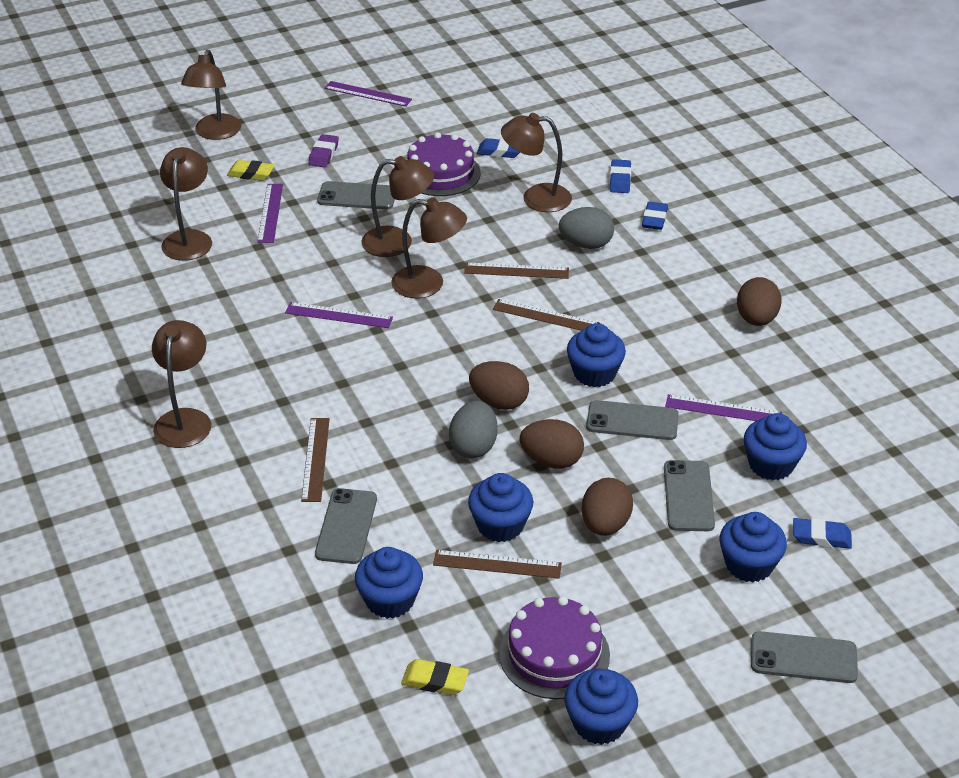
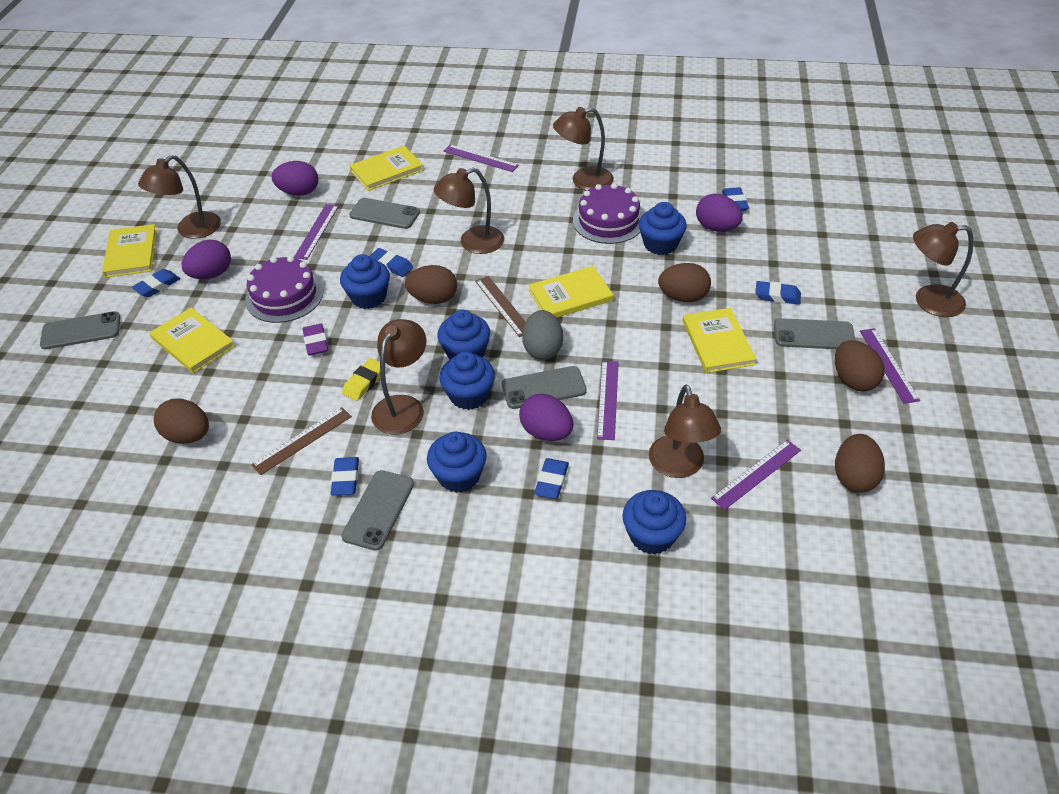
blue eraser: [477,138,520,158] [610,159,631,193] [642,202,668,230] [793,518,852,549] = 4 -> [132,269,180,297] [331,457,359,495] [369,248,413,277] [534,458,569,499] [722,187,749,211] [755,281,801,305] = 6
brown egg: [469,361,529,410] [520,419,584,469] [582,478,633,536] [737,277,782,326] = 4 -> [154,399,209,444] [405,265,457,304] [658,263,711,302] [835,340,885,391] [835,434,885,493] = 5
brown ruler: [301,418,330,502] [433,550,562,578] [464,263,569,279] [493,299,600,330] = 4 -> [251,407,352,475] [475,276,526,337] = 2
grey egg: [449,401,497,458] [559,207,614,249] = 2 -> [522,310,563,360] = 1
purple egg: none = 0 -> [182,240,231,279] [272,161,318,196] [519,394,573,441] [696,194,742,232] = 4
purple ruler: [257,184,283,243] [285,302,393,328] [324,81,412,107] [665,394,782,421] = 4 -> [294,204,339,260] [444,144,519,172] [597,361,619,440] [711,440,801,510] [860,328,920,404] = 5
yellow book: none = 0 -> [102,224,157,278] [149,307,235,373] [350,146,424,191] [528,266,613,318] [682,308,756,373] = 5
yellow eraser: [227,160,275,181] [401,659,469,695] = 2 -> [342,358,386,401] = 1

